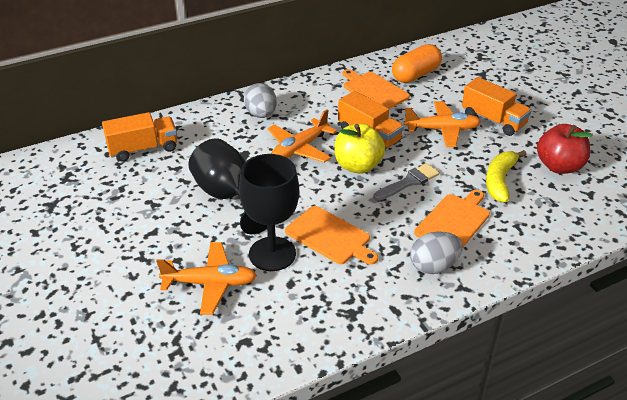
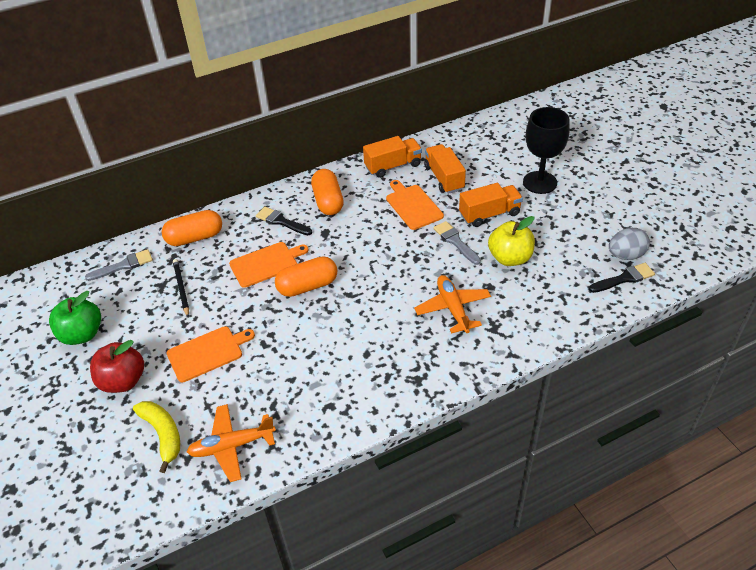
black brush: none = 0 -> [256,207,312,235] [589,263,655,293] = 2
black goblet: [188,138,267,234] [239,154,299,271] = 2 -> [523,107,570,194] = 1
black pencil: none = 0 -> [173,259,189,317] = 1
green apple: none = 0 -> [49,291,101,345] = 1
grey brush: [373,163,439,201] = 1 -> [85,249,153,281] [433,221,481,265] = 2
grey egg: [244,83,277,118] [410,232,463,274] = 2 -> [609,228,650,260] = 1
orange capsule: [392,44,442,83] = 1 -> [162,210,222,246] [275,256,338,297] [311,169,344,215] = 3
orange plane: [156,242,257,315] [268,109,337,163] [404,101,481,147] = 3 -> [187,404,276,482] [414,275,491,334] = 2

